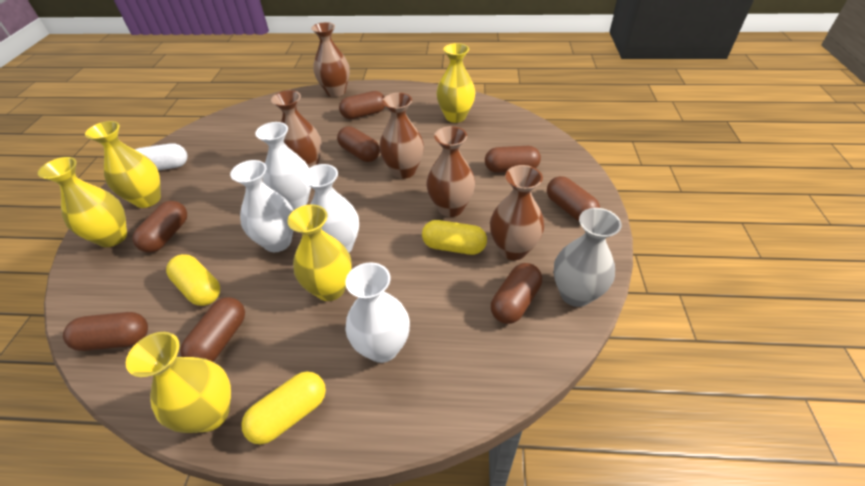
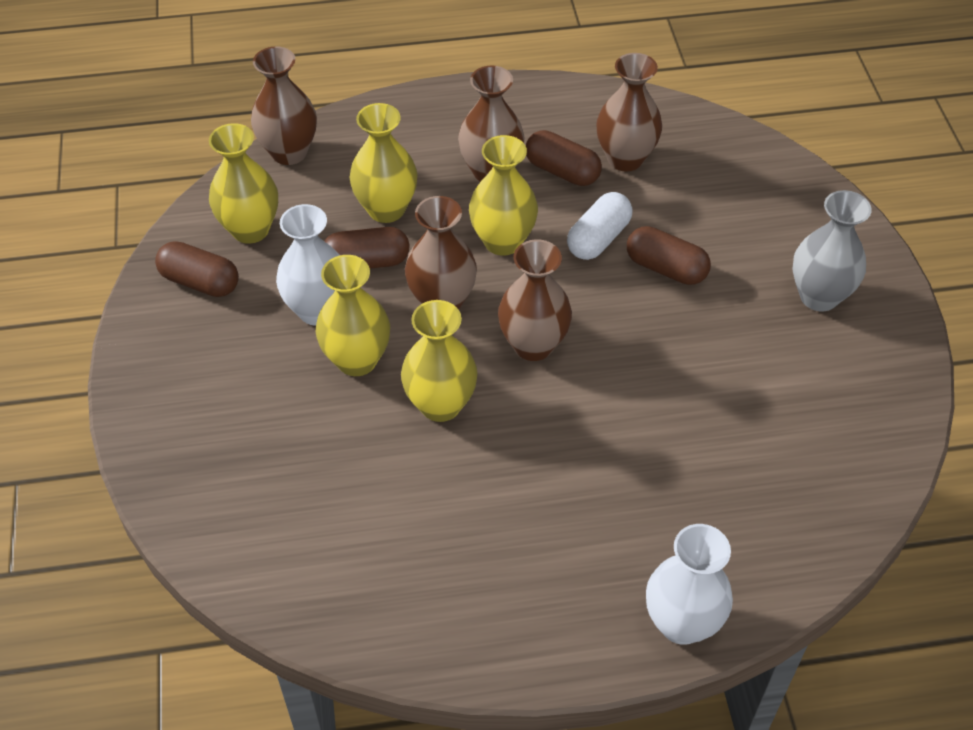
brown capsule: [63,312,148,351] [132,201,187,253] [180,297,245,362] [337,126,380,162] [339,91,385,119] [485,146,541,173] [491,263,542,324] [547,176,600,221] = 8 -> [155,241,239,297] [324,227,410,269] [526,130,602,186] [627,226,711,285] = 4
white vase: [230,160,294,252] [255,122,311,210] [302,164,359,253] [345,262,410,363] = 4 -> [276,204,340,326] [646,524,733,645] = 2
yellow capsule: [166,254,220,306] [241,371,326,444] [422,220,487,255] = 3 -> none = 0

